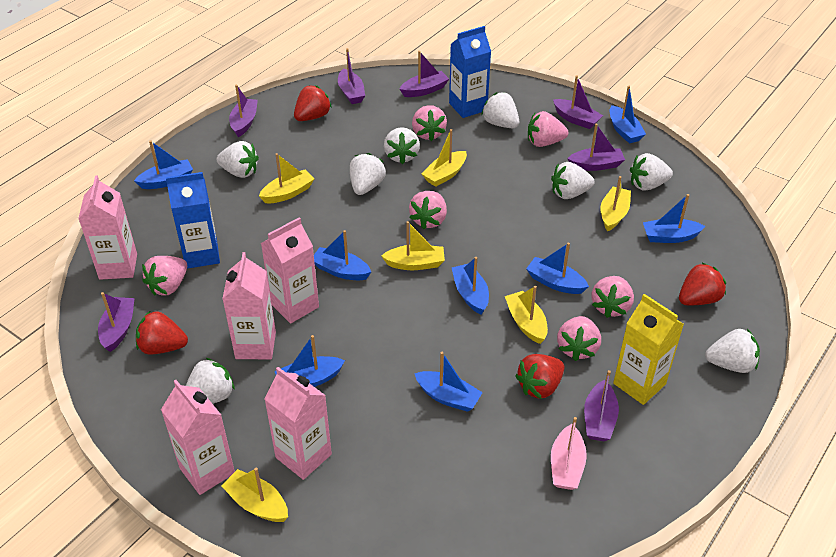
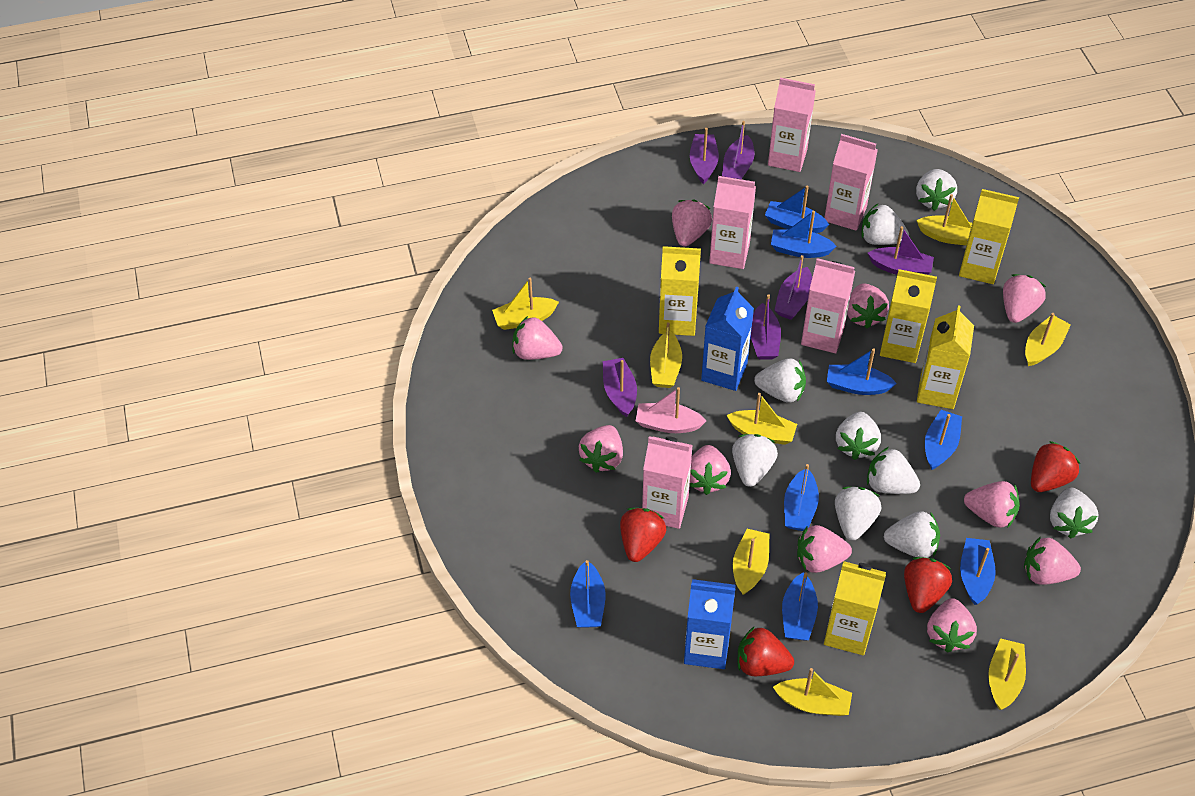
pink strawberry: [142,256,187,295] [409,191,447,229] [412,105,447,141] [528,111,568,147] [557,316,601,361] [591,276,634,318] = 6 -> [512,316,563,360] [579,425,623,473] [672,199,712,246] [689,445,731,495] [797,525,852,573] [847,283,889,328] [927,598,977,653] [964,481,1020,528] [1003,274,1046,323] [1024,536,1081,585] = 10
purple boat: [98,292,135,352] [229,85,258,137] [338,48,365,104] [400,51,449,97] [553,75,603,129] [567,124,625,171] [584,370,619,441] = 7 -> [603,358,637,417] [690,128,719,184] [722,121,755,179] [751,294,781,360] [774,255,812,320] [868,226,934,275] = 6
white strawberry: [186,358,235,404] [216,141,259,178] [350,153,386,195] [384,127,420,164] [481,92,519,128] [551,162,595,199] [630,153,673,191] [705,329,760,373] = 8 -> [732,434,778,487] [754,358,806,403] [835,487,881,540] [836,412,881,460] [861,204,909,245] [867,447,920,494] [884,511,940,558] [916,169,957,211] [1050,487,1098,539] = 9
yellow boat: [221,468,288,522] [259,153,314,203] [381,221,445,270] [421,129,467,187] [505,286,548,344] [600,176,631,231] = 6 -> [492,278,559,330] [650,322,682,388] [727,393,797,445] [733,529,769,595] [773,668,852,716] [916,194,973,245] [989,638,1026,710] [1025,313,1071,366] = 8
yellow carton: [613,294,684,405] = 1 -> [659,246,701,336] [824,561,886,655] [880,269,937,363] [917,305,974,409] [959,189,1019,284] = 5

